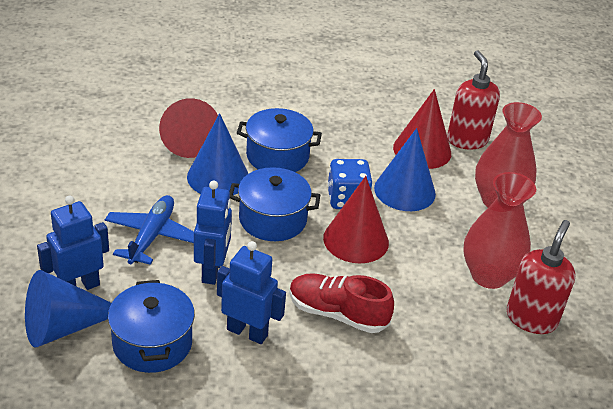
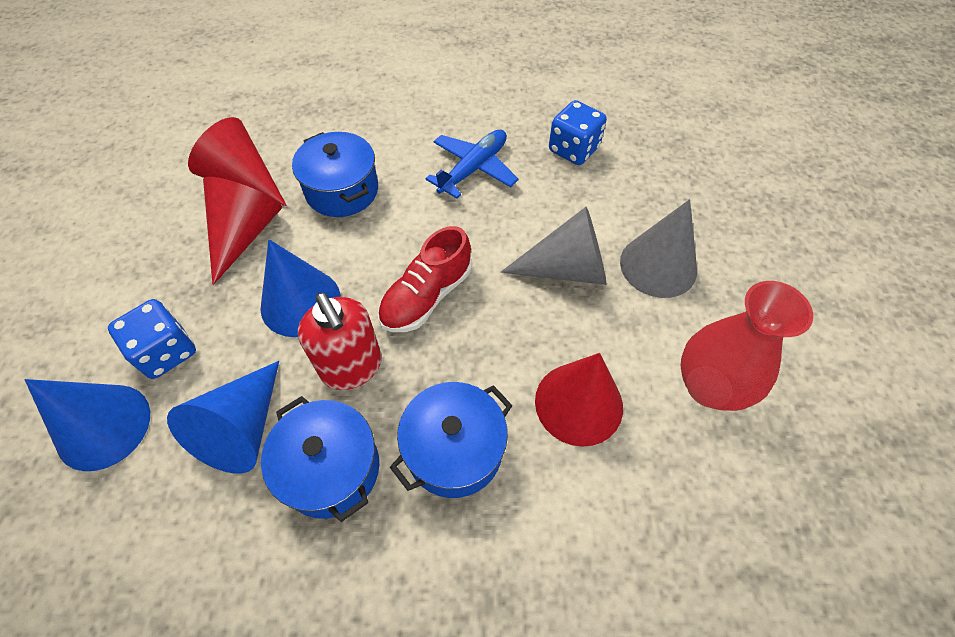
blue dice: [327,159,372,209] = 1 -> [108,299,196,379] [549,100,607,165] = 2
blue robot: [37,195,109,290] [194,180,232,285] [217,241,286,344] = 3 -> none = 0
grey cone: none = 0 -> [501,207,607,285] [620,199,697,298] = 2
red soap dispenser: [447,50,500,149] [506,220,576,334] = 2 -> [298,292,382,390] = 1
red vase: [463,172,536,289] [475,102,542,207] = 2 -> [680,281,813,411] = 1

